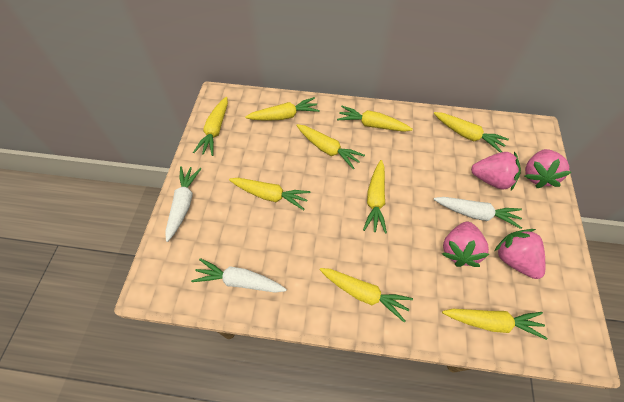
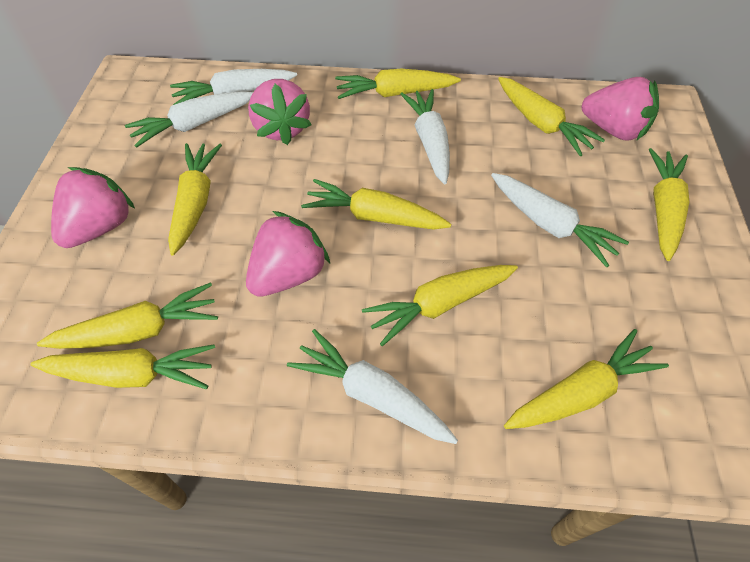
white carrot: [165,166,201,242] [191,258,287,293] [434,197,522,229] = 3 -> [125,91,253,148] [170,69,297,105] [287,329,458,444] [400,89,450,184] [491,173,629,268] = 5

